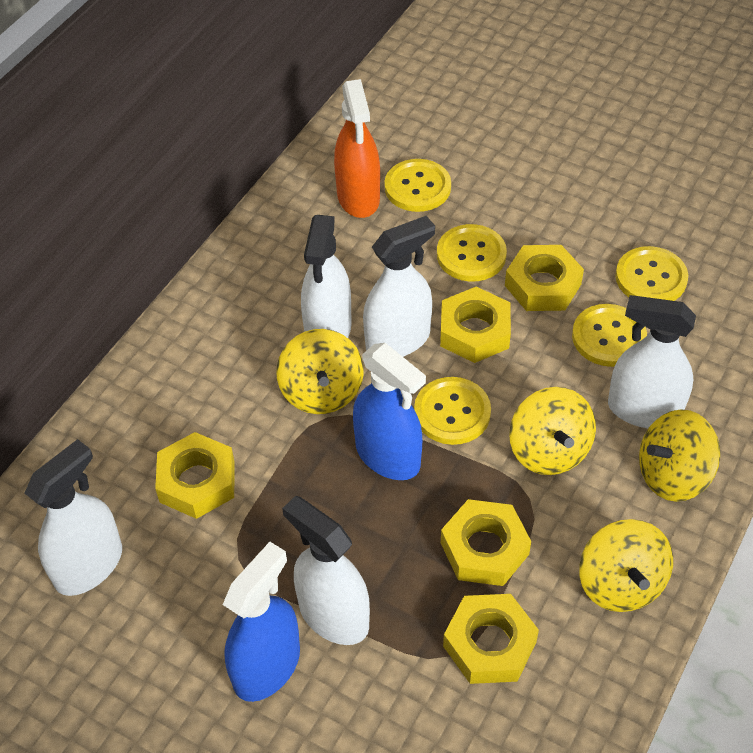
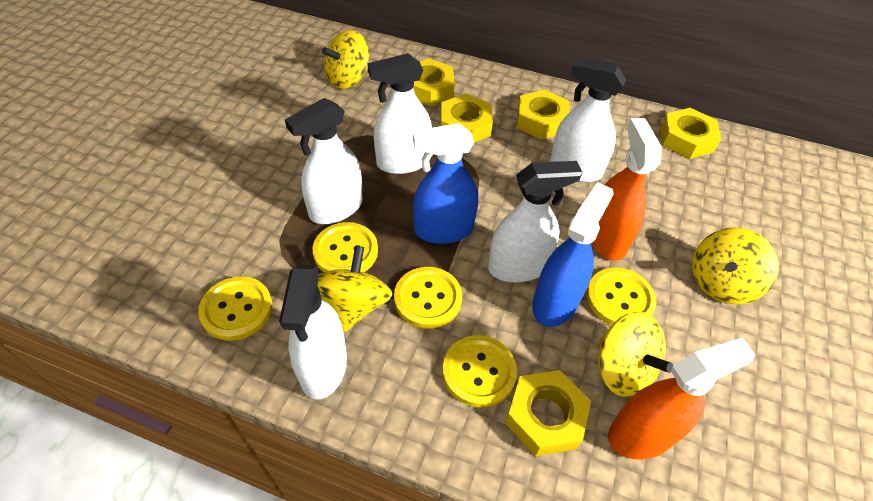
orange spray bottle: [334,79,380,218] = 1 -> [591,118,662,261] [608,338,755,460] = 2

